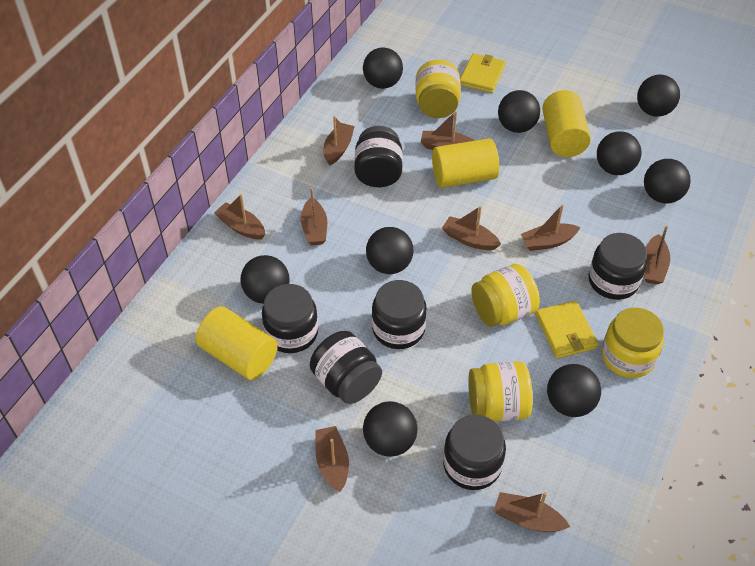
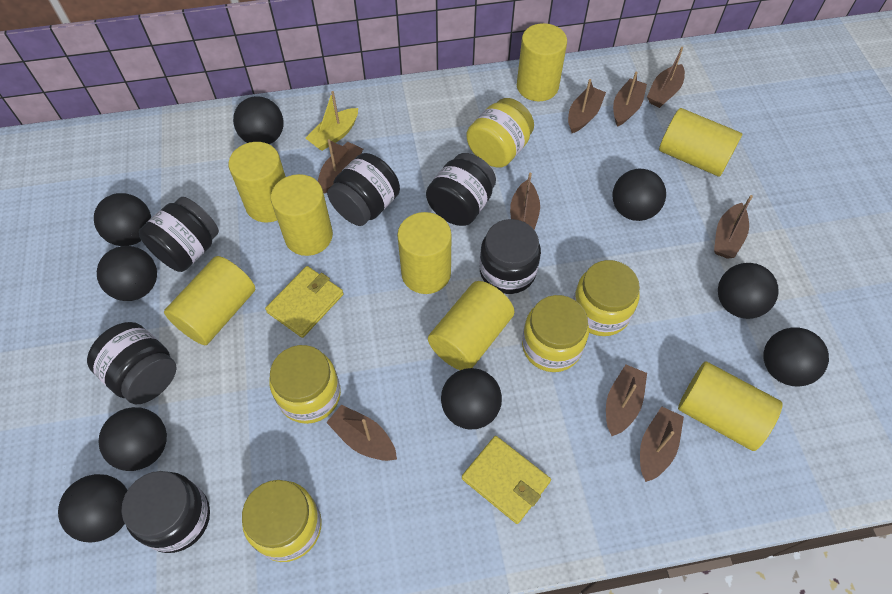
yellow boat: none = 0 -> [306,91,358,151] = 1
yellow cylinder: [196,306,278,380] [432,138,499,188] [542,90,591,157] = 3 -> [164,256,255,345] [228,142,286,223] [271,174,333,256] [397,212,452,294] [428,281,515,370] [517,23,567,101] [659,108,742,177] [678,361,783,451] = 8
yellow jar: [415,60,461,118] [468,361,533,422] [471,264,540,327] [601,308,664,378] = 4 -> [242,480,322,562] [269,345,341,424] [466,98,534,168] [522,295,589,372] [573,260,640,336] = 5

